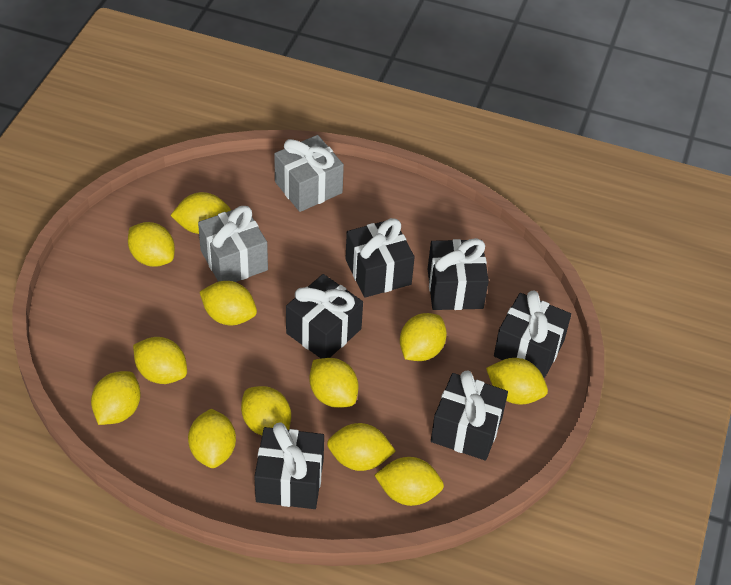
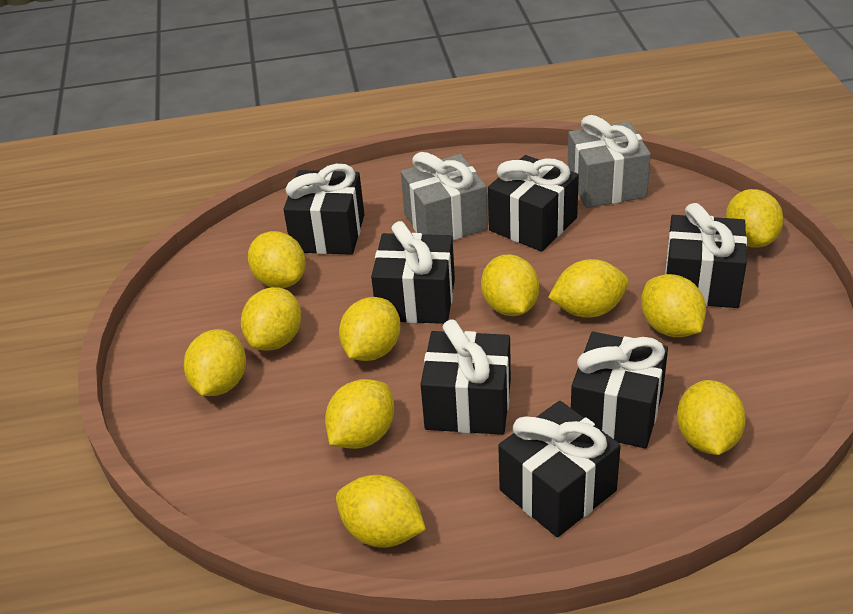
black gift: [254,422,324,509] [286,274,363,359] [345,218,415,298] [428,238,489,310] [431,371,508,461] [494,291,571,378] = 6 -> [283,164,364,255] [371,221,455,324] [421,319,511,435] [488,155,579,252] [498,401,621,537] [571,332,668,449] [665,203,747,308] = 7
yellow lemon: [91,371,141,425] [128,222,175,267] [133,337,187,384] [170,192,231,234] [188,409,236,468] [200,281,257,325] [241,386,291,435] [310,358,358,408] [327,423,396,471] [375,457,444,506] [400,313,447,361] [486,358,548,405] = 12 -> [184,329,246,396] [241,287,301,351] [248,231,306,288] [325,379,394,449] [336,475,426,548] [339,297,401,361] [481,254,539,316] [548,259,629,317] [641,274,706,337] [677,380,746,455] [726,189,784,248] = 11

